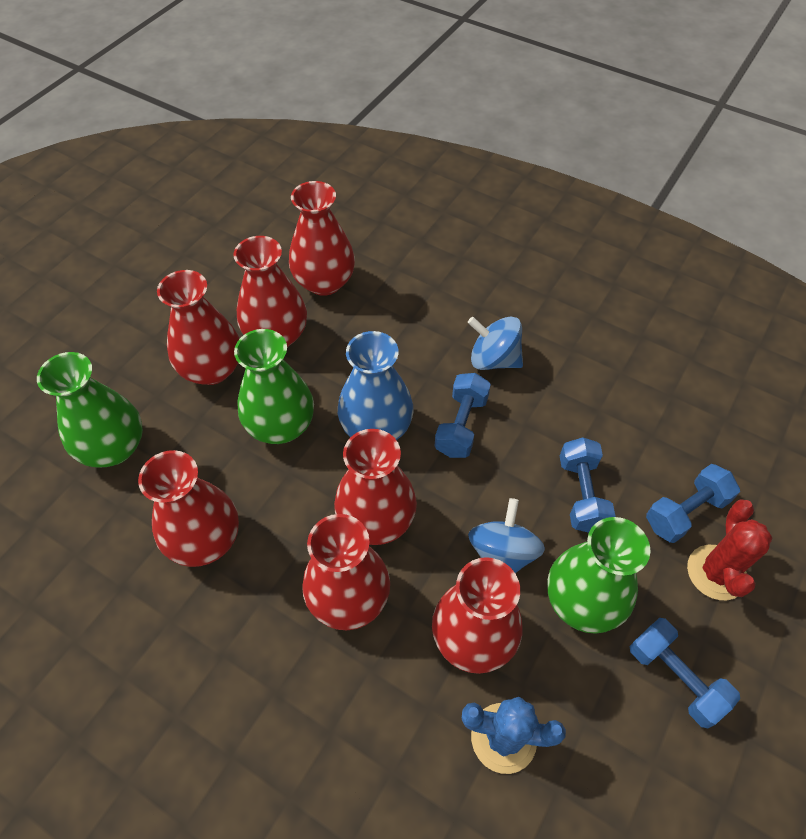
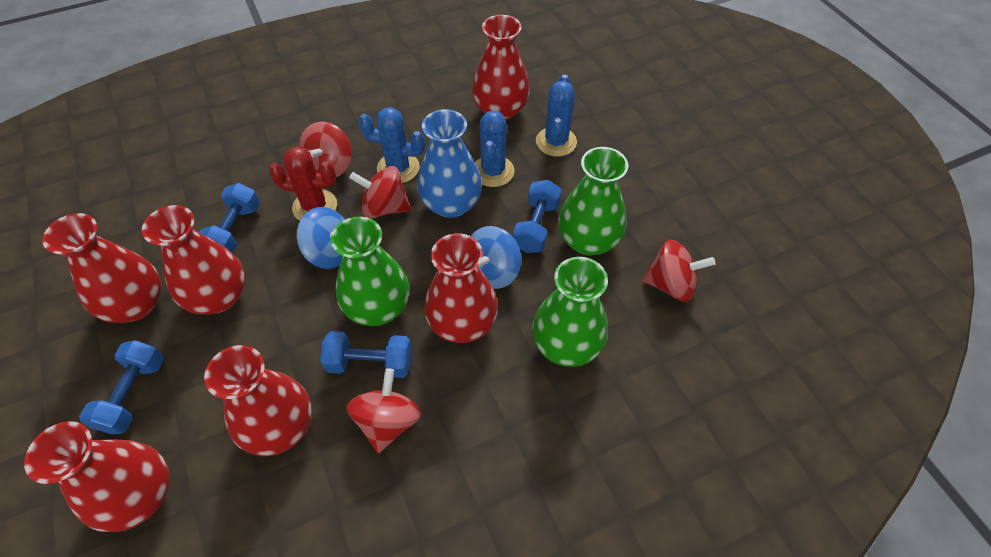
blue cactus: [462,697,566,774] = 1 -> [358,107,425,183] [475,110,514,187] [536,74,577,157] = 3
red spinning top: none = 0 -> [299,122,352,177] [347,368,421,453] [349,166,411,219] [642,240,715,302] = 4
red vase: [138,450,239,567] [157,270,240,385] [233,236,307,347] [289,181,355,296] [302,514,390,630] [334,429,417,545] [432,557,522,674] = 7 -> [24,421,170,532] [42,213,161,323] [142,205,245,315] [204,345,312,456] [424,233,498,343] [472,15,530,120] = 6

